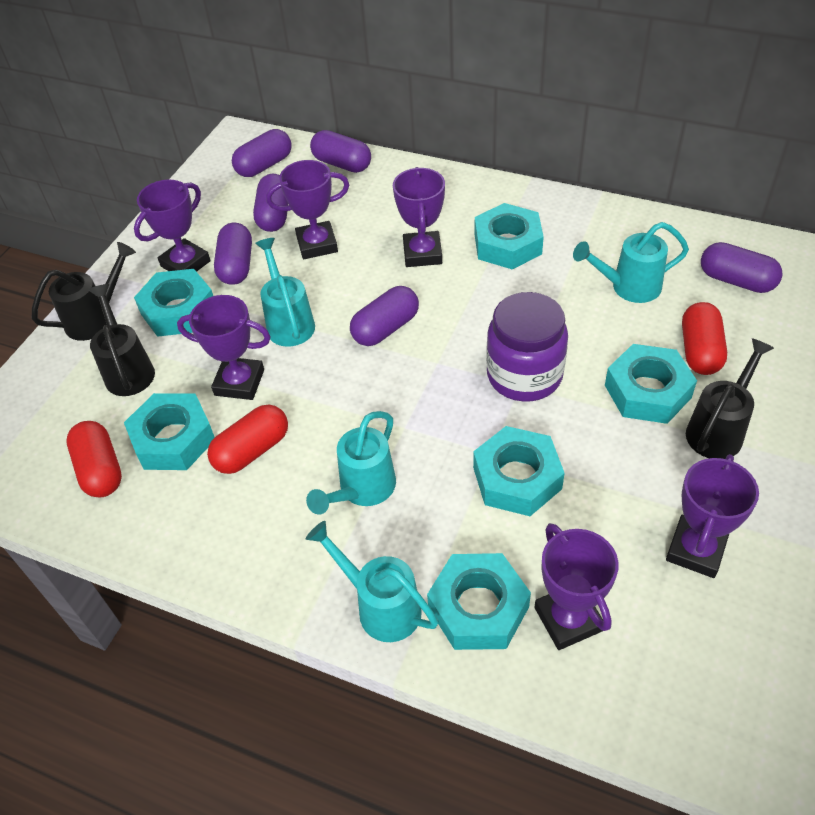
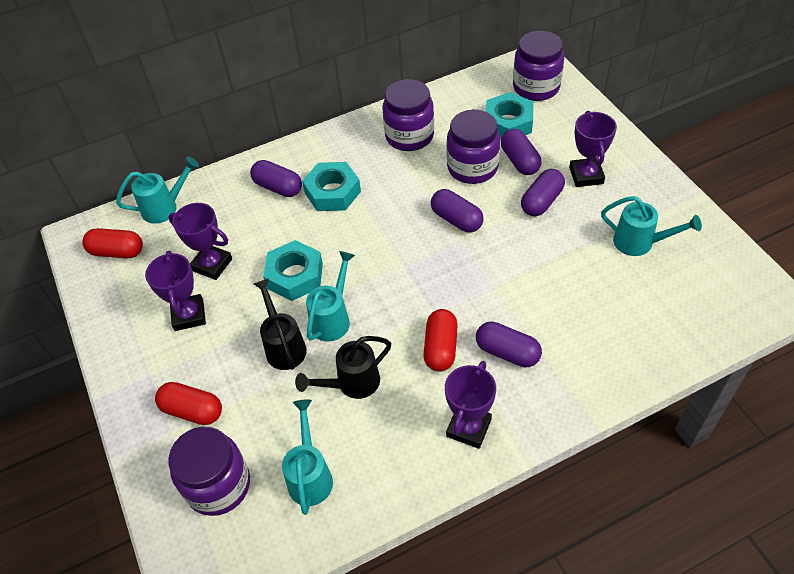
black watering can: [32,242,136,341] [89,284,155,396] [686,338,774,459] = 3 -> [254,278,307,370] [295,336,391,399] = 2
purple capsule: [214,223,252,285] [232,129,292,177] [253,174,288,232] [310,130,371,173] [350,286,419,346] [701,242,783,293] = 6 -> [250,160,302,197] [431,189,484,233] [476,321,542,367] [501,129,541,175] [521,169,565,216] = 5
purple jar: [486,292,568,402] = 1 -> [169,427,250,516] [383,79,434,151] [447,110,500,184] [513,31,564,101] = 4
purple trophy: [134,180,210,272] [177,295,271,400] [266,160,349,259] [393,167,445,267] [534,523,619,650] [666,454,759,578] = 6 -> [145,251,206,331] [168,203,232,280] [445,361,496,449] [569,111,617,187] = 4
turquoise nut: [124,393,215,470] [134,269,213,337] [427,553,531,650] [473,426,565,516] [475,203,544,270] [605,344,697,424] = 6 -> [263,240,323,301] [302,162,361,211] [486,92,533,138] = 3

